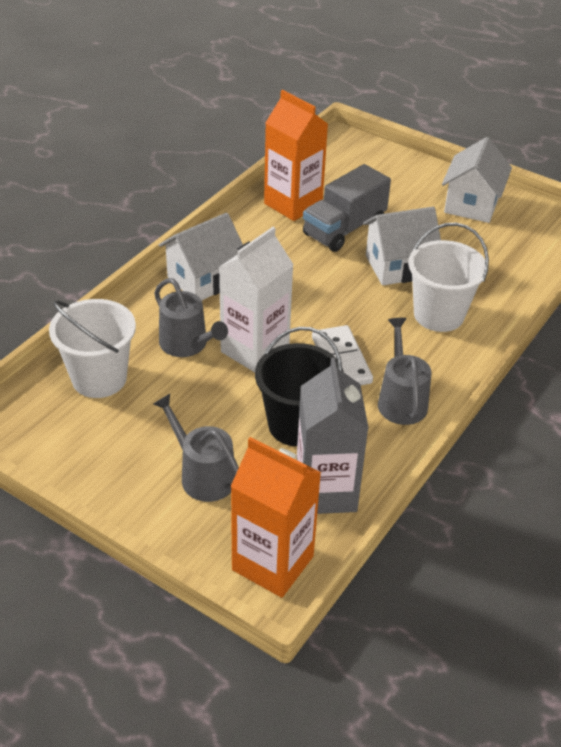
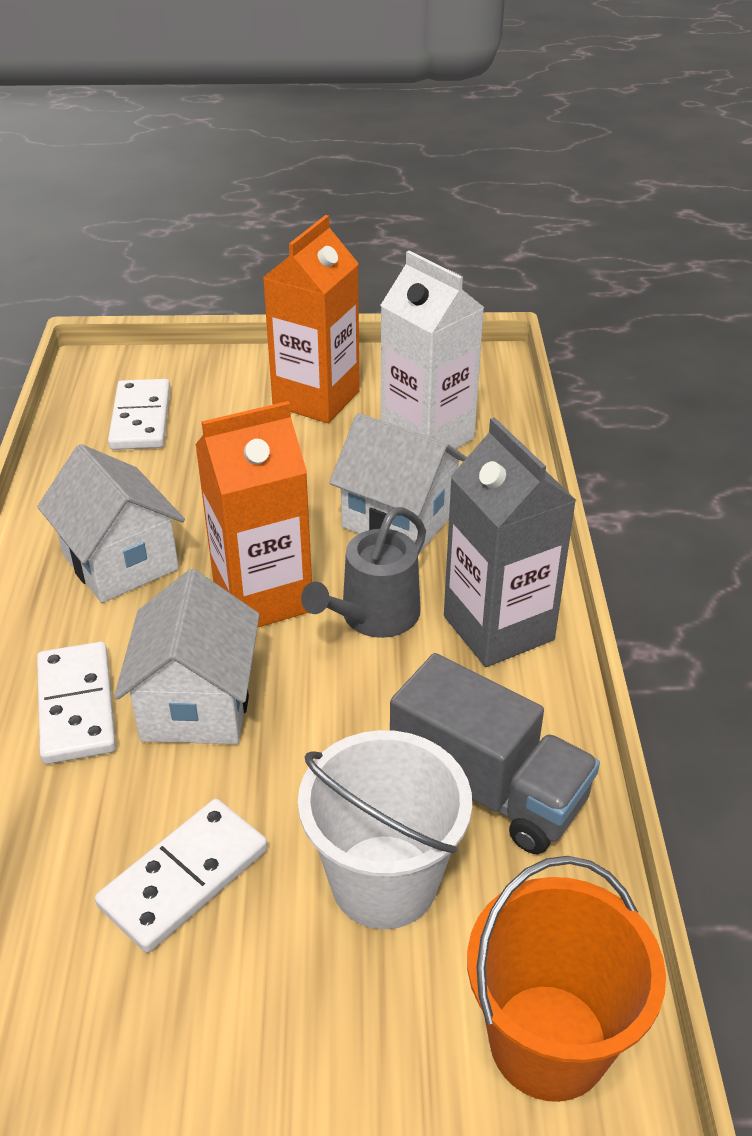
black bucket: [255,327,344,446] = 1 -> none = 0
grey watering can: [153,394,239,502] [154,278,228,357] [378,318,432,425] = 3 -> [301,507,426,638] = 1
orange bucket: none = 0 -> [467,856,666,1102] = 1
white bucket: [49,299,136,398] [408,223,489,332] = 2 -> [298,730,472,929] = 1
white domino: [312,325,373,385] = 1 -> [37,642,116,764] [95,799,268,953] [108,379,170,450] = 3

